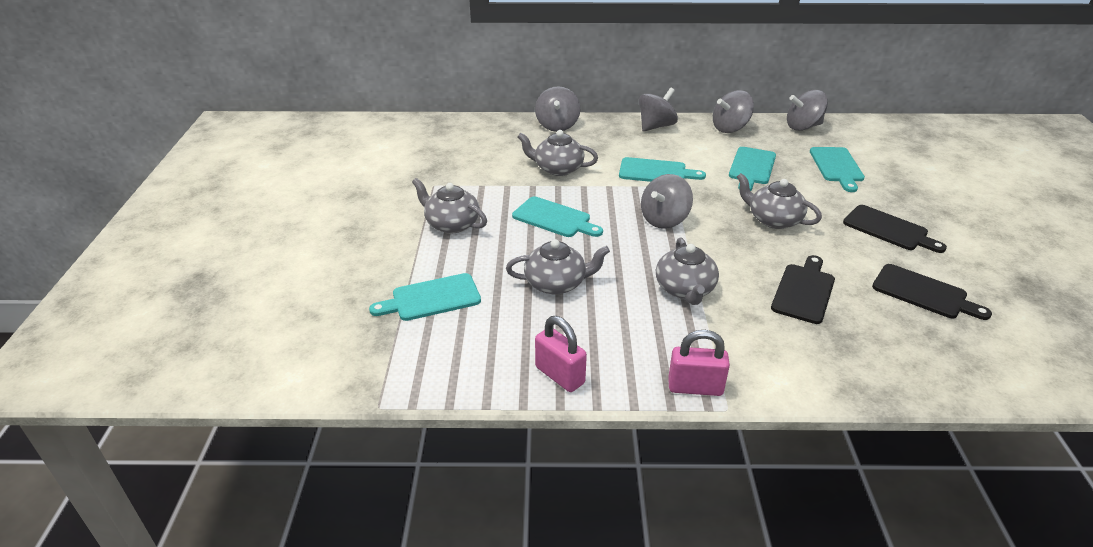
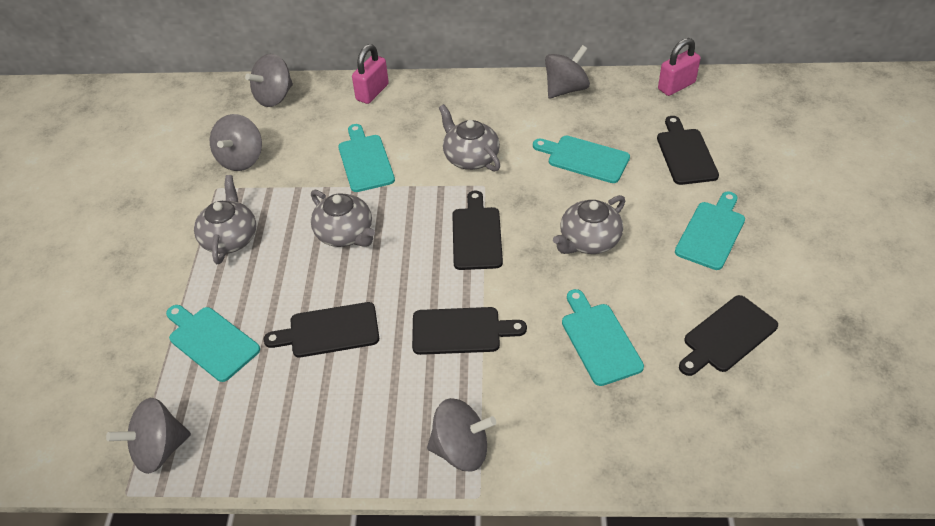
black cutting board: [771,255,835,324] [843,205,947,253] [872,264,992,320] = 3 -> [263,302,379,357] [412,307,527,355] [452,191,503,270] [657,116,719,185] [679,295,778,376] = 5
grey teapot: [412,178,487,233] [506,239,610,295] [518,130,598,176] [656,237,719,305] [737,173,822,229] = 5 -> [194,175,256,264] [311,190,375,247] [439,104,500,171] [553,195,625,254] = 4

